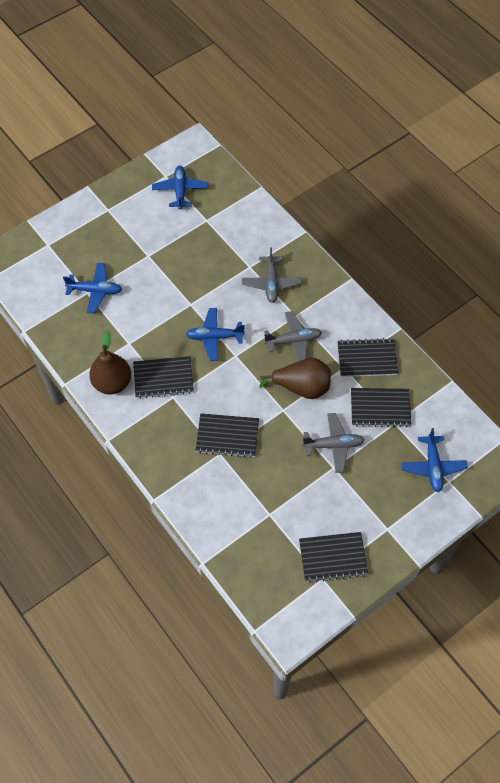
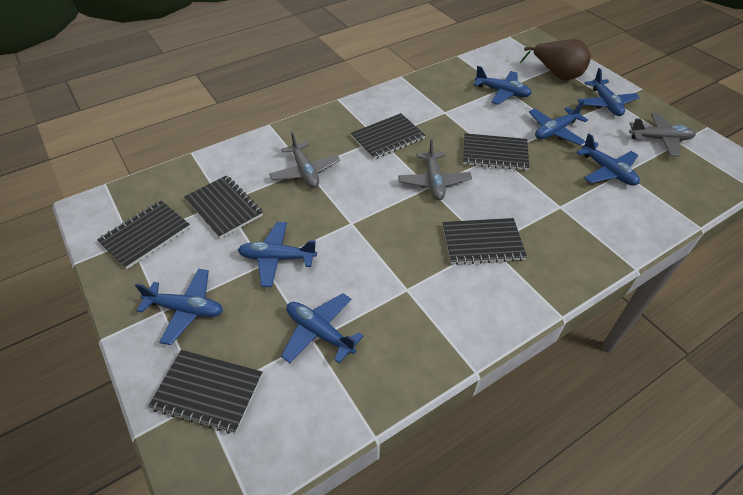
black notebook: [133,356,194,399] [196,413,259,458] [299,532,368,583] [337,338,398,377] [351,388,411,428] = 5 -> [97,200,190,269] [148,350,262,434] [184,175,263,239] [350,113,425,160] [442,218,527,265] [463,133,529,171] = 6
blue plane: [63,263,122,313] [152,165,208,209] [186,308,245,361] [401,428,468,492] = 4 -> [135,269,223,345] [238,222,317,287] [281,293,364,363] [474,66,532,105] [529,101,588,145] [576,133,640,186] [577,68,640,116] = 7
brown pear: [89,331,131,394] [260,358,331,399] = 2 -> [520,39,591,80] = 1

